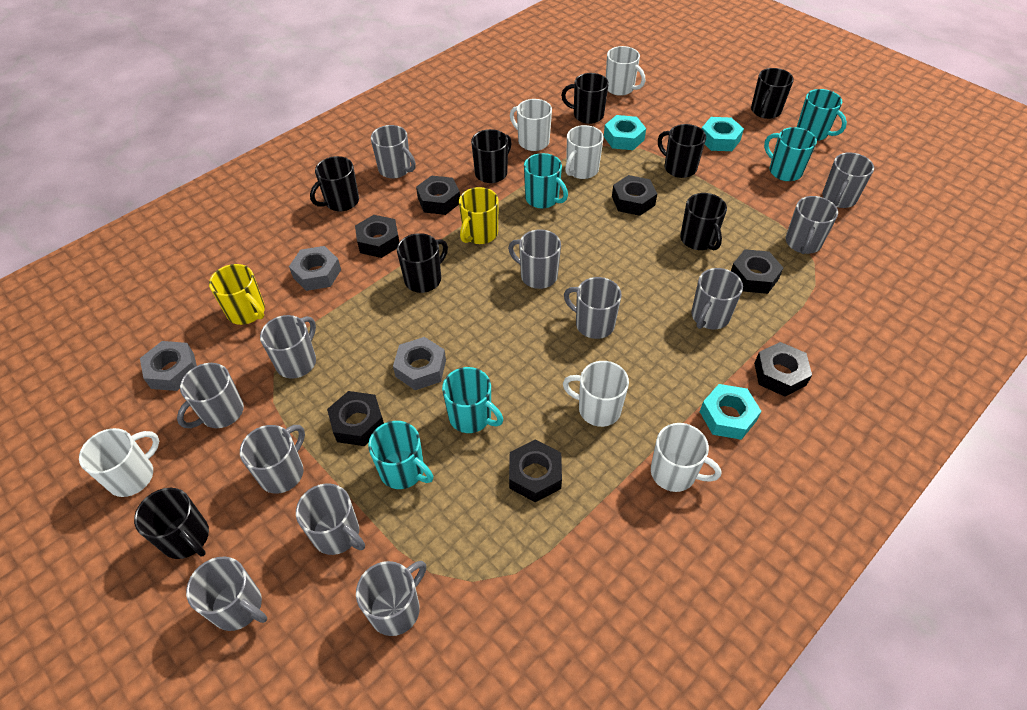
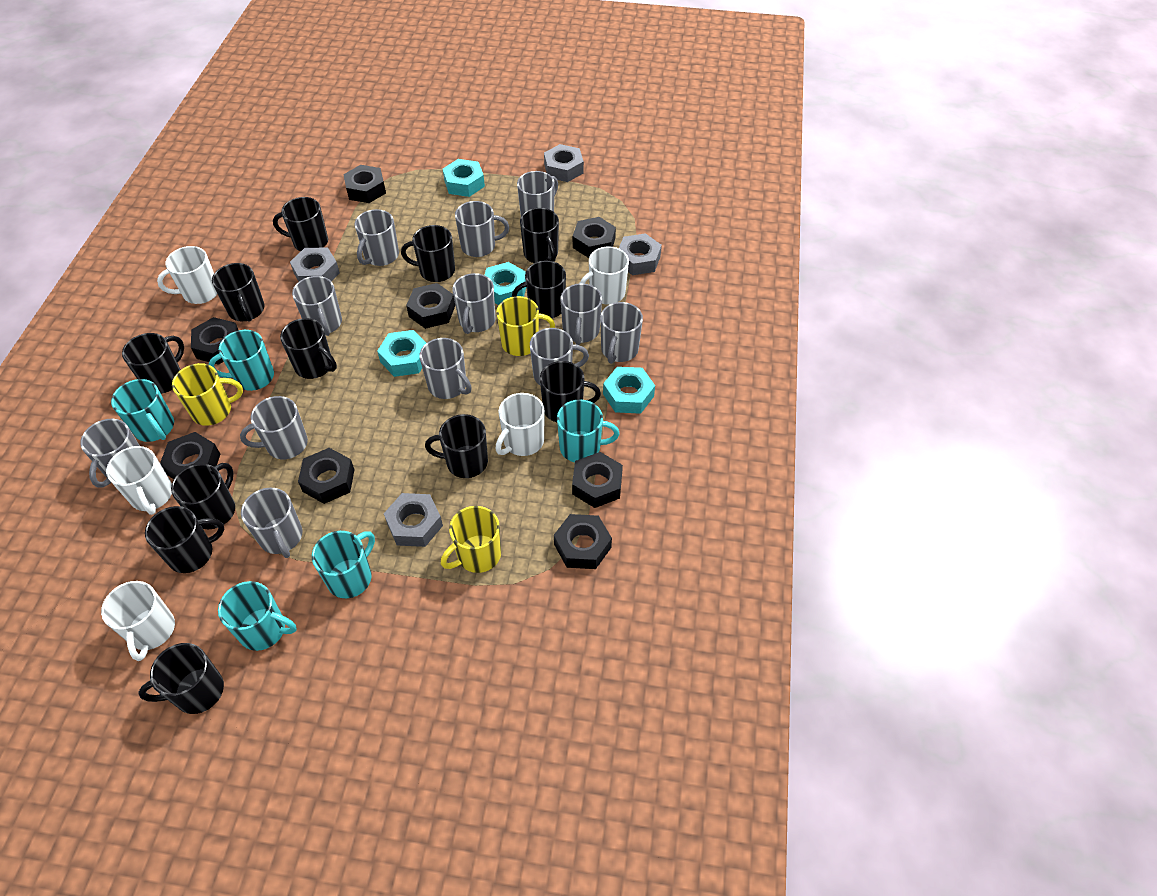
black mug: [134,488,209,559] [310,156,359,211] [397,233,448,293] [471,129,512,183] [561,73,609,124] [658,124,706,178] [680,193,727,250] [751,68,794,119] = 8 -> [122,333,184,394] [138,643,224,714] [145,506,225,573] [171,463,235,529] [212,263,265,322] [273,197,328,252] [280,318,337,379] [401,225,455,282] [425,414,488,478] [512,261,566,318] [520,208,559,263] [540,361,601,422] = 12
black nut: [327,391,384,446] [355,215,399,258] [416,176,460,215] [509,439,562,502] [612,175,657,216] [731,249,783,294] [754,342,812,396] = 7 -> [160,432,220,479] [191,317,238,365] [298,448,355,504] [343,165,386,203] [406,283,455,329] [554,514,612,569] [572,452,623,508] [573,217,616,258] = 8
grey nut: [140,341,197,391] [289,246,341,291] [393,337,446,390] = 3 -> [290,248,340,281] [384,493,443,547] [544,144,584,182] [619,233,662,275] = 4
turquoise nut: [604,115,646,150] [700,384,761,440] [702,117,744,151] = 3 -> [377,330,426,377] [443,159,485,197] [485,262,526,305] [603,367,655,414] = 4
white mug: [79,428,159,497] [510,99,552,151] [563,361,629,427] [565,125,604,179] [606,46,645,96] [651,423,721,492] = 6 -> [101,581,175,661] [106,446,172,515] [157,246,217,304] [495,393,545,456] [580,247,629,304] = 5
yellow mug: [209,264,265,325] [459,187,499,244] = 2 -> [172,363,243,426] [441,506,501,573] [496,296,555,356] = 3

